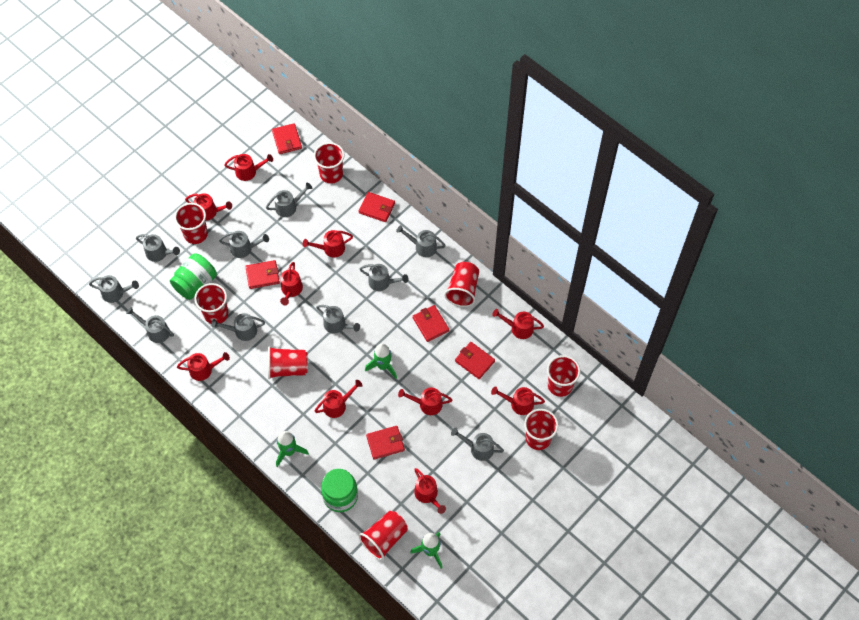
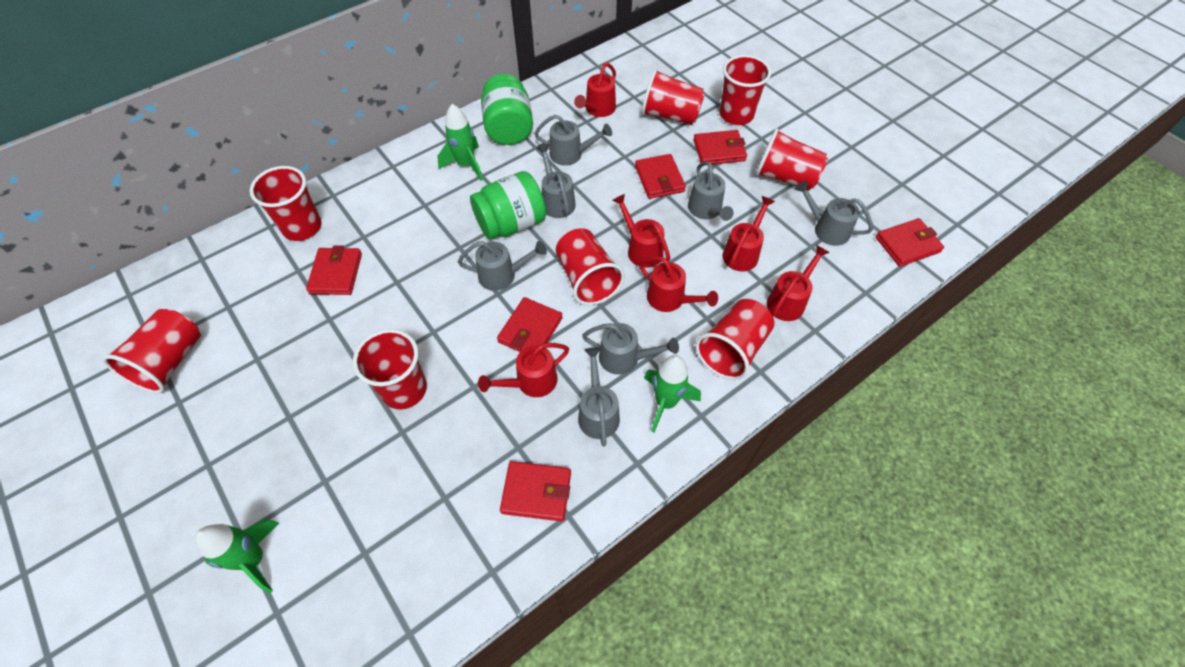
grey watering can: [89,275,139,303] [126,307,174,343] [136,234,180,262] [211,313,265,341] [219,231,269,258] [266,183,312,217] [316,305,360,333] [360,264,408,291] [396,225,446,257] [451,428,504,461] = 10 -> [458,241,547,291] [534,115,612,166] [537,144,576,218] [578,347,620,447] [582,323,679,375] [688,161,734,221] [795,180,873,246] = 7
red watering can: [177,352,230,381] [185,193,232,221] [224,154,273,181] [280,262,303,305] [303,230,353,258] [315,380,363,418] [398,388,453,415] [414,468,446,514] [491,386,545,415] [492,309,544,339] = 10 -> [478,343,569,397] [574,63,616,117] [612,194,670,268] [639,256,718,312] [722,196,775,271] [767,245,830,321] = 6

